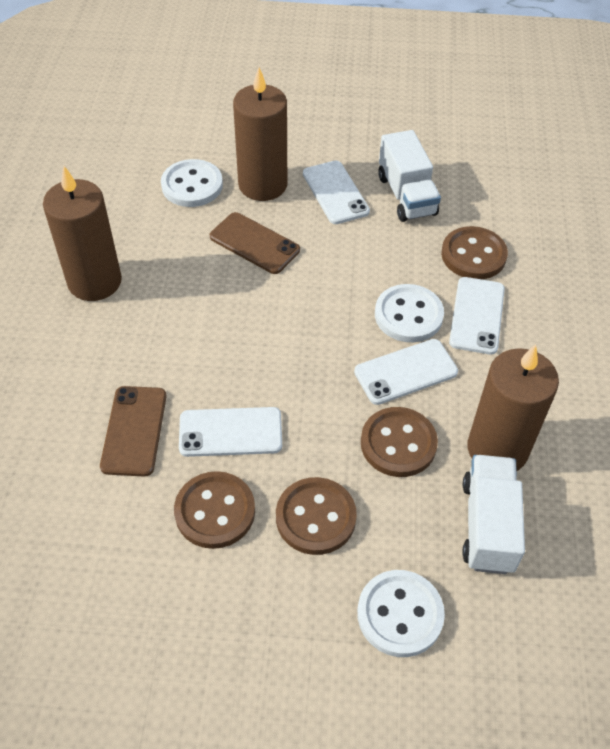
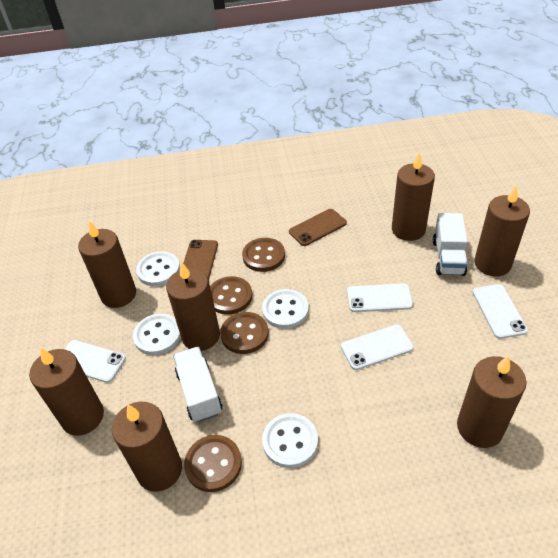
brown candle: [43,166,122,301] [233,67,287,201] [467,344,559,471] = 3 -> [29,347,104,436] [78,221,136,308] [112,402,182,492] [166,261,220,351] [392,153,435,241] [457,355,526,448] [474,185,530,276] = 7
white button: [161,159,223,207] [357,570,445,657] [375,284,444,342] = 3 -> [133,313,181,355] [136,251,180,286] [262,289,309,329] [262,413,318,468] = 4

